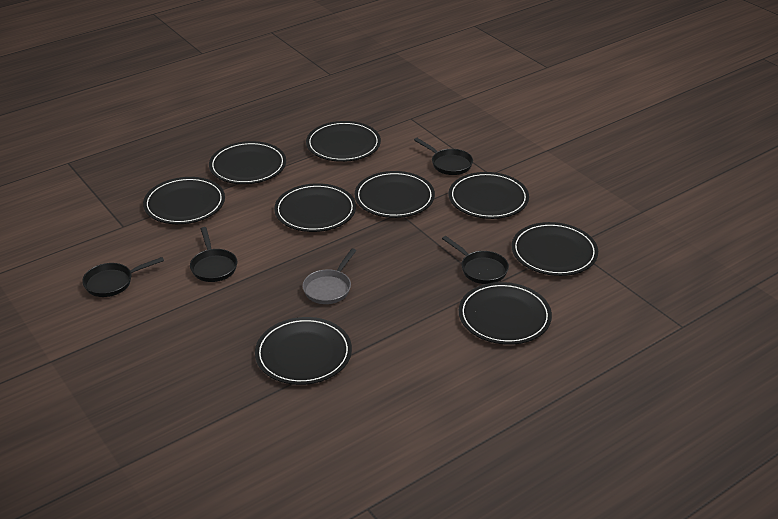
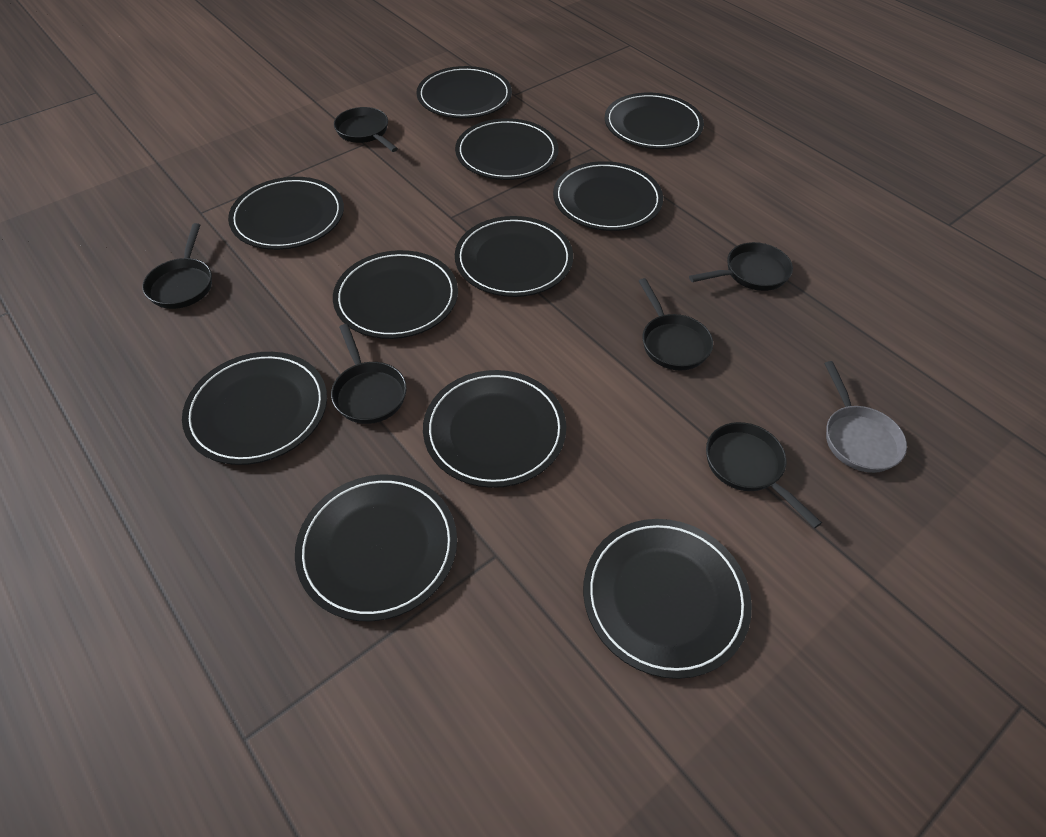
black pan: [82,257,164,297] [190,227,237,282] [414,138,473,175] [442,236,509,284] = 4 -> [142,223,212,309] [331,324,407,424] [334,107,398,152] [639,278,713,370] [689,242,793,291] [706,422,822,528] = 6
black plate: [143,177,225,224] [209,141,286,184] [255,317,352,385] [274,183,356,232] [306,121,381,162] [355,171,435,218] [449,172,529,219] [459,282,552,345] [512,222,598,276] = 9 -> [182,352,327,465] [228,177,344,250] [295,475,457,621] [333,250,458,339] [417,66,512,118] [423,370,566,488] [455,118,559,180] [455,216,573,297] [553,161,663,231] [583,519,752,679] [605,93,704,149] = 11

